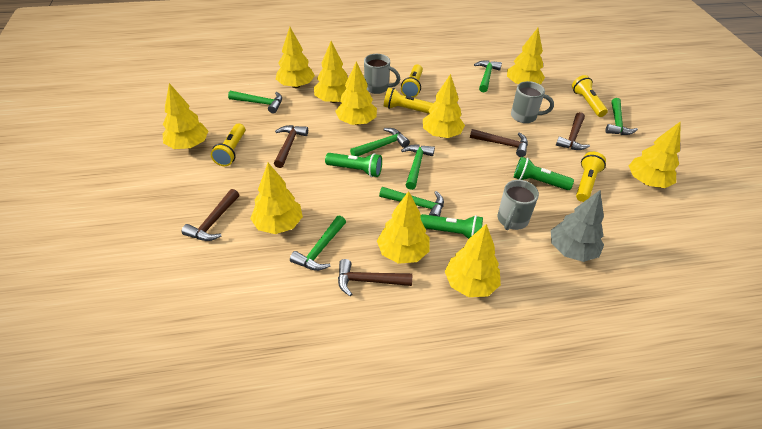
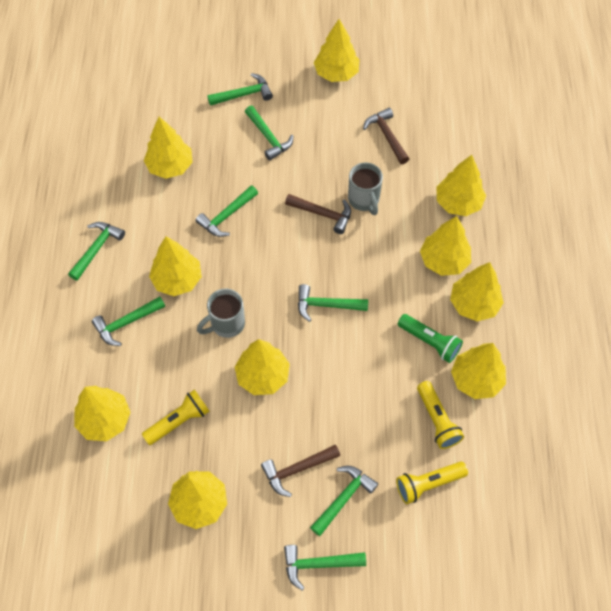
brown hammer: [182,189,239,241] [274,125,308,168] [338,259,412,296] [470,129,528,157] [556,112,590,150] = 5 -> [261,445,340,497] [285,194,351,234] [363,108,409,164] = 3
green flashlight: [325,153,382,177] [420,214,483,239] [514,157,574,190] = 3 -> [398,314,463,363] = 1
green hammer: [228,91,282,114] [290,215,346,271] [350,128,410,156] [379,187,444,217] [401,145,435,190] [474,60,502,92] [605,98,638,135] = 7 -> [68,222,125,281] [92,296,165,346] [195,185,258,237] [207,73,273,106] [245,106,293,161] [284,545,366,590] [298,284,368,322] [310,466,378,536] = 8
grey mug: [364,54,400,94] [498,180,539,230] [511,81,554,123] = 3 -> [197,289,245,338] [348,163,383,215] = 2
grey tree: [551,190,604,262] = 1 -> none = 0
yellow flashlight: [211,123,245,166] [384,87,433,114] [401,64,423,97] [572,75,608,117] [576,152,606,202] = 5 -> [142,390,209,445] [396,462,468,504] [417,381,464,449] = 3

